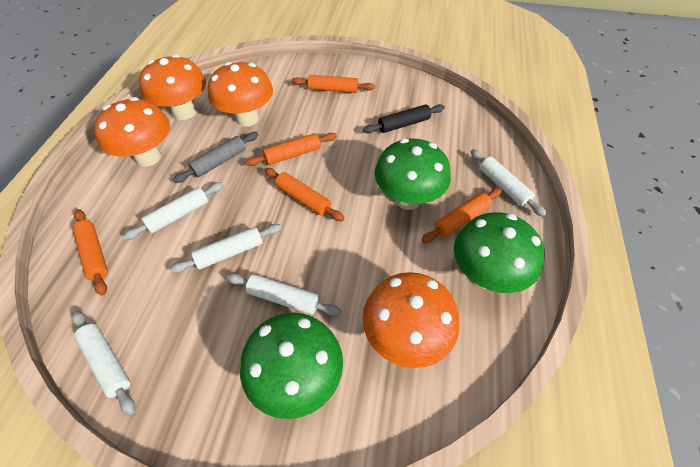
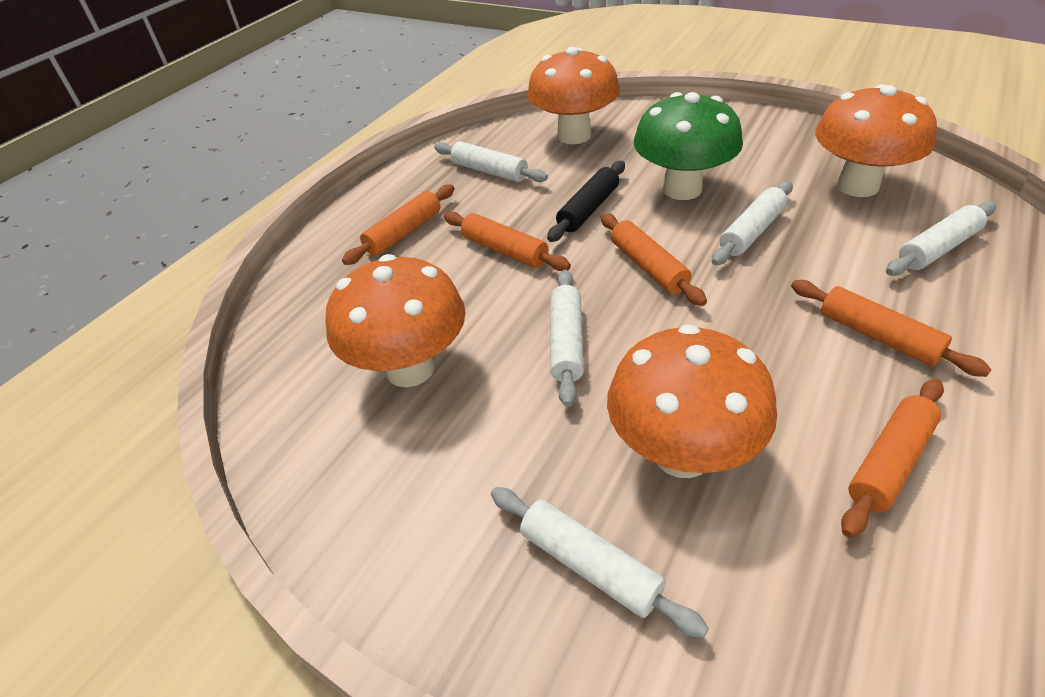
green mushroom: [240,313,343,419] [375,138,451,210] [454,212,545,293] = 3 -> [634,92,743,200] = 1
grey rolling pin: [173,132,258,183] = 1 -> none = 0

